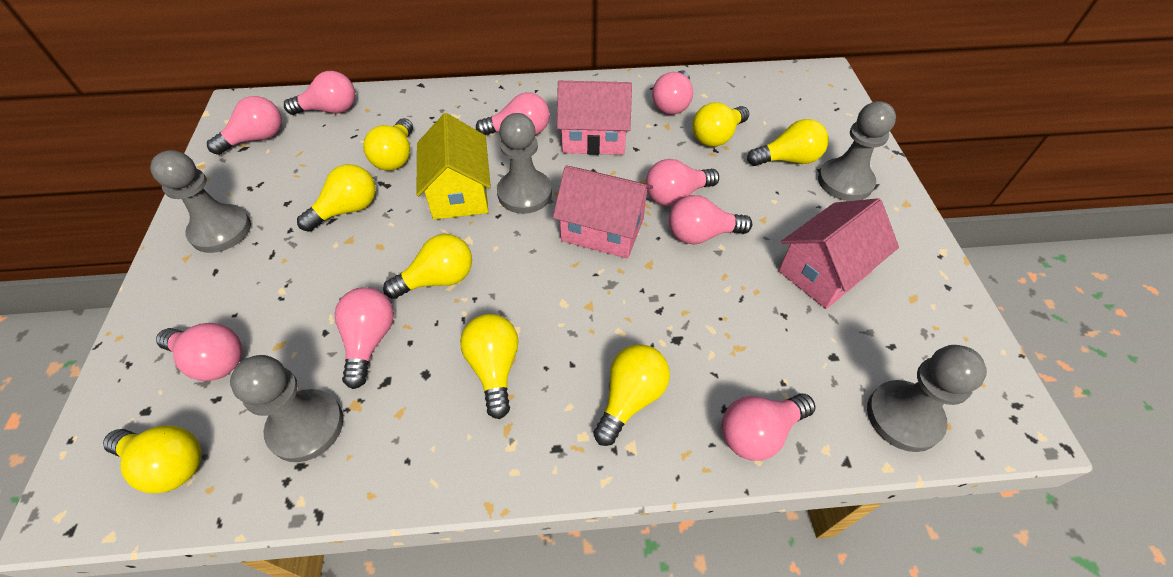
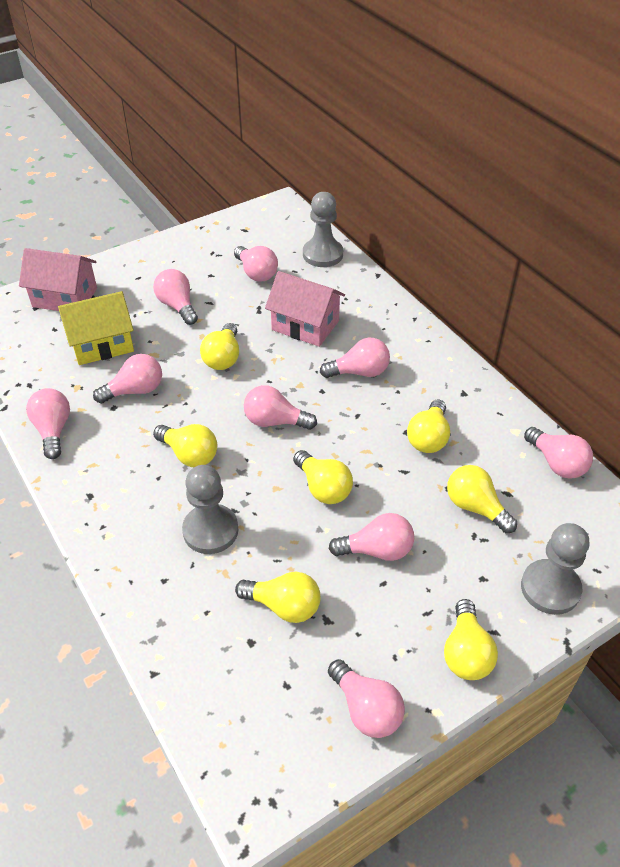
grey pawn: [150,150,251,253] [230,355,343,462] [497,113,552,214] [818,101,896,201] [867,345,987,452] = 5 -> [182,465,239,554] [303,192,343,267] [521,523,590,615] = 3
pink house: [553,165,653,259] [557,81,632,155] [779,198,899,309] = 3 -> [19,248,97,311] [265,271,345,347] = 2
yellow light bulb: [103,425,201,493] [297,164,376,232] [363,118,413,171] [383,234,472,299] [460,314,519,419] [593,344,670,446] [692,102,749,147] [747,119,829,166] = 8 -> [153,424,217,467] [200,323,239,370] [235,572,321,623] [293,450,353,504] [407,399,450,453] [444,599,498,680] [447,465,517,533] = 7

